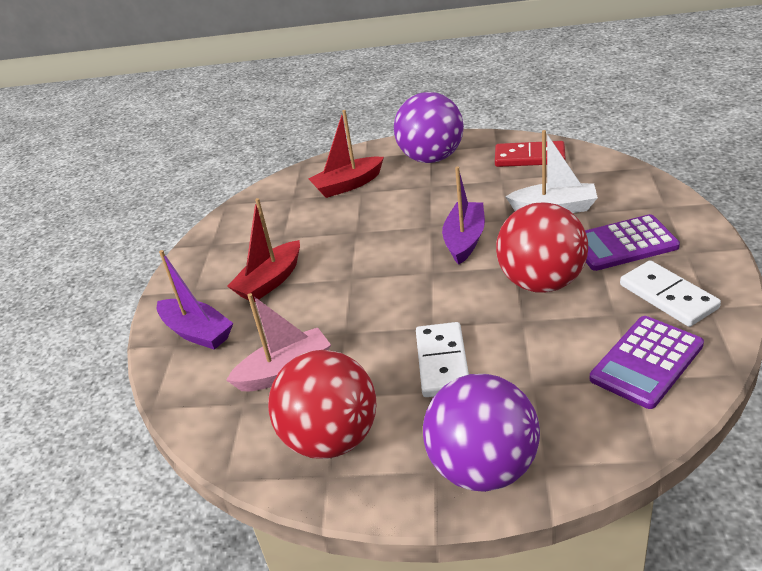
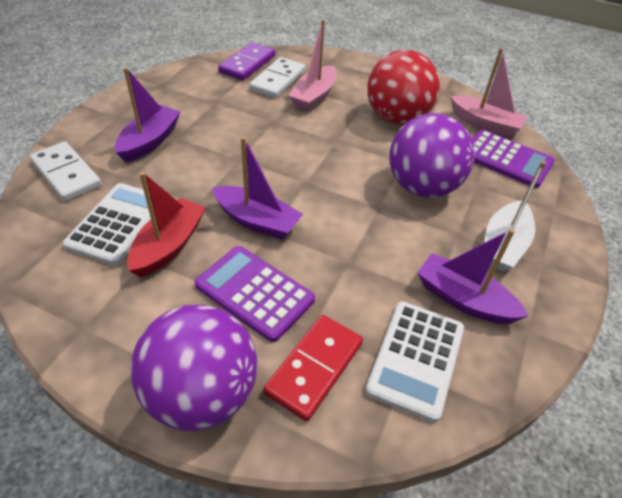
pink boat: [226,293,331,391] = 1 -> [288,19,337,111] [450,48,528,137] = 2
purple boat: [157,250,233,350] [442,166,485,265] = 2 -> [115,67,181,162] [212,137,303,239] [417,229,529,324] = 3
purple domino: none = 0 -> [218,42,275,80] = 1
red ball: [268,350,376,459] [496,202,588,293] = 2 -> [367,50,440,125] = 1
red boat: [227,198,300,302] [308,110,384,198] = 2 -> [127,172,206,277] = 1
white calculator: none = 0 -> [62,183,151,265] [365,302,464,423] = 2

